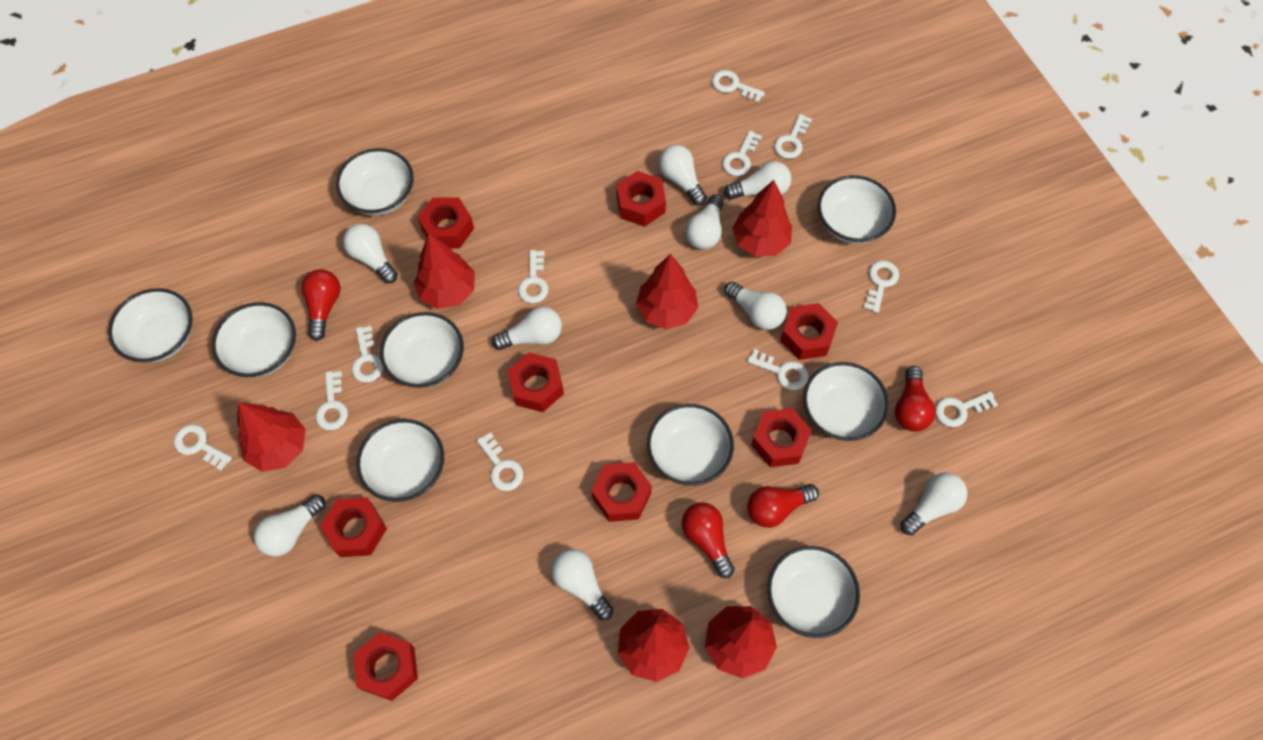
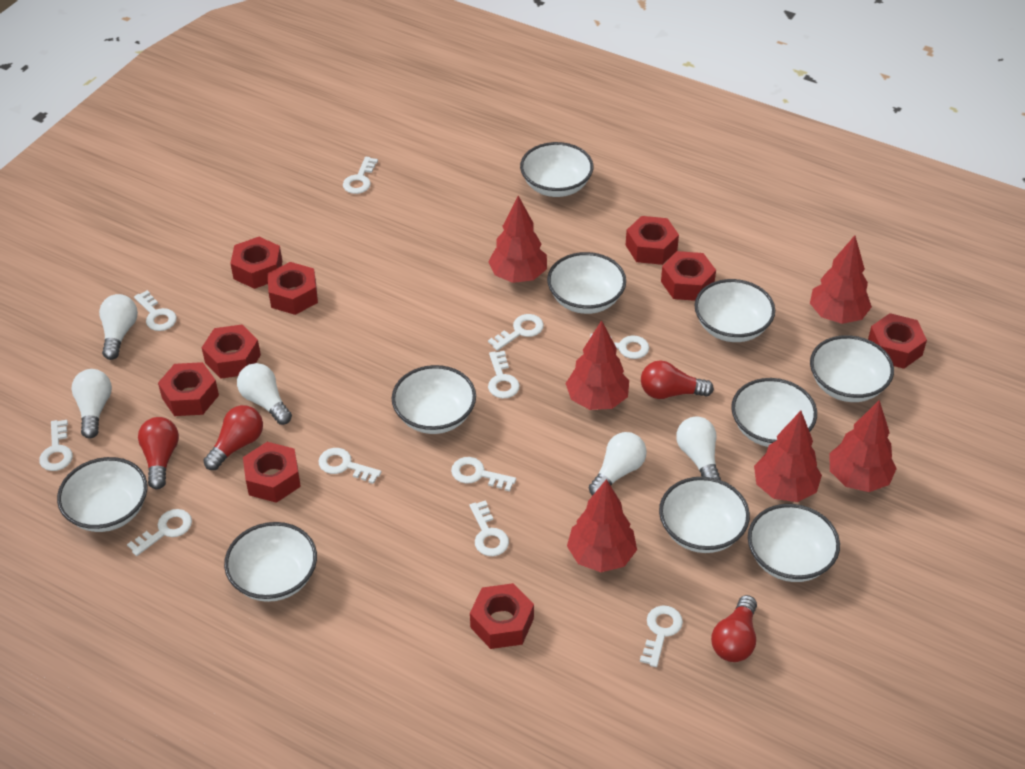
red nut: [320,497,387,557] [353,632,418,701] [418,197,474,249] [508,353,564,412] [591,462,652,522] [617,171,666,227] [751,408,812,467] [780,303,838,360] = 8 -> [158,362,219,416] [202,325,261,379] [230,237,282,289] [243,442,301,503] [267,262,318,315] [470,583,534,649] [626,216,679,265] [661,251,716,301] [868,313,927,369] = 9
white bowl: [108,288,193,363] [212,302,296,377] [336,148,414,215] [356,419,444,502] [380,312,464,388] [647,404,734,486] [767,546,860,638] [803,362,889,441] [818,175,896,244] = 9 -> [57,457,147,532] [224,522,317,602] [391,365,476,434] [520,142,593,197] [547,252,626,314] [659,477,750,553] [695,279,775,342] [731,378,817,447] [748,504,840,582] [810,335,894,402] = 10
white light bulb: [254,495,325,557] [343,224,398,283] [492,307,562,350] [551,549,613,620] [658,145,707,205] [685,194,724,249] [724,161,791,200] [724,281,787,330] [900,472,967,535] = 9 -> [72,369,112,439] [99,294,138,360] [237,363,292,425] [589,432,646,496] [676,416,721,480] = 5

